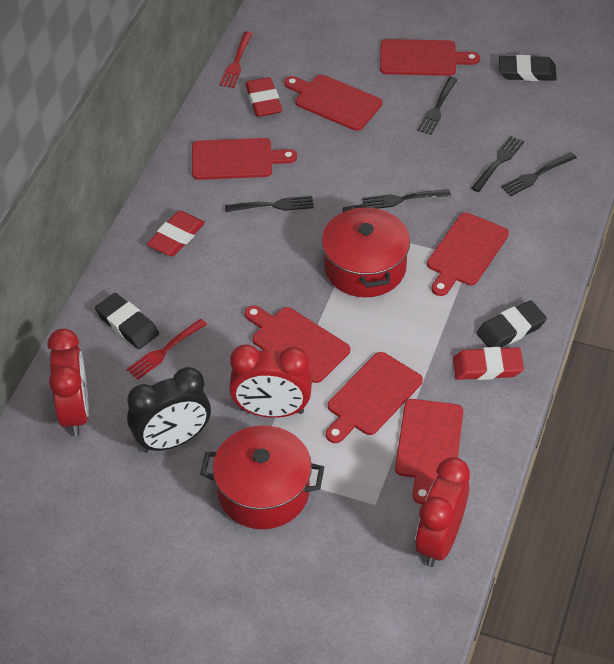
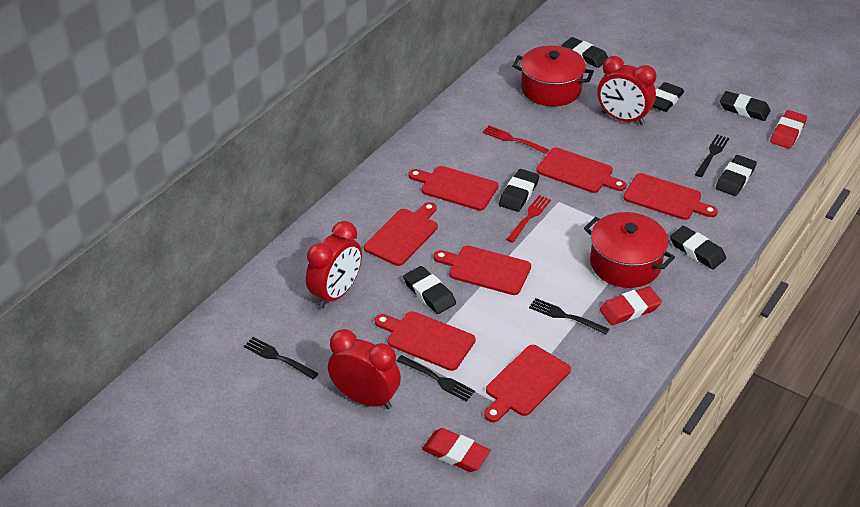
black clock: [127,367,211,453] = 1 -> none = 0
black eraser: [95,293,159,349] [476,300,547,348] [499,55,557,81] = 3 -> [403,266,456,314] [499,169,539,212] [562,37,608,68] [652,82,684,112] [670,226,726,269] [716,155,757,196] [720,91,771,121] = 7
black fork: [225,196,314,212] [362,189,451,209] [417,77,458,135] [471,136,524,192] [501,152,577,196] = 5 -> [244,337,319,379] [397,355,475,402] [529,298,609,335] [695,134,729,177] = 4

